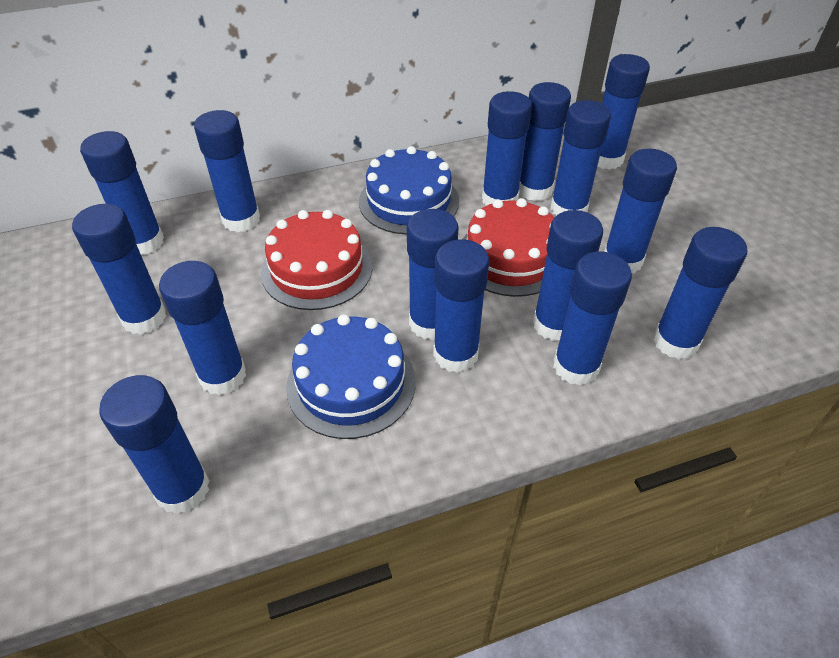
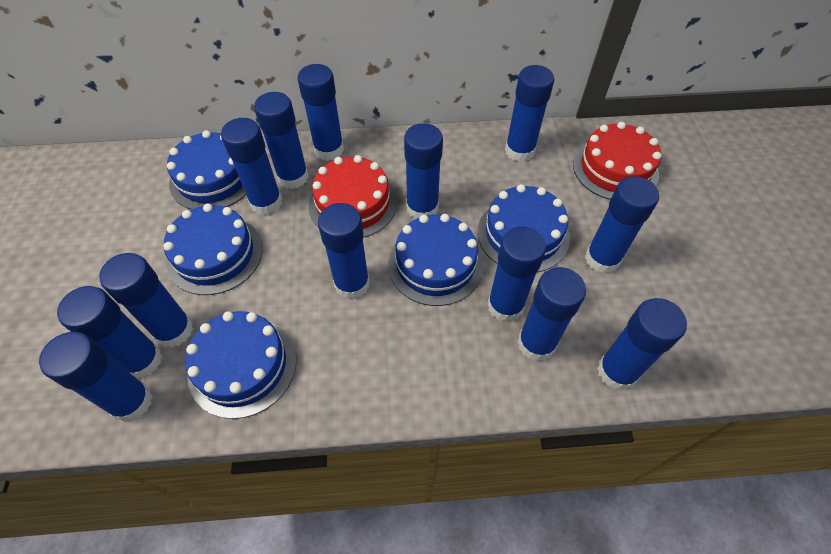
blue cake: [286,314,415,439] [359,146,459,235] = 2 -> [163,204,263,295] [167,130,246,209] [185,311,296,419] [388,214,484,306] [477,184,570,273] = 5
blue glue stick: [72,204,167,334] [80,131,164,255] [99,375,209,514] [159,261,246,396] [194,110,260,232] [407,209,458,340] [433,239,489,373] [482,91,532,206] [519,82,571,201] [533,210,603,341] [550,100,611,216] [553,251,632,386] [597,54,650,170] [604,149,677,273] [653,227,747,359] = 15 -> [39,332,153,422] [57,286,162,378] [99,253,193,348] [221,118,282,215] [254,92,309,189] [298,64,344,161] [318,203,370,299] [404,123,443,219] [487,227,546,322] [505,65,555,162] [518,267,586,361] [585,177,659,274] [597,298,687,390] = 13

